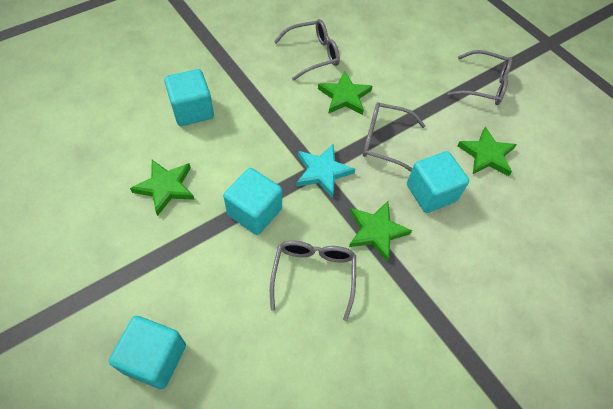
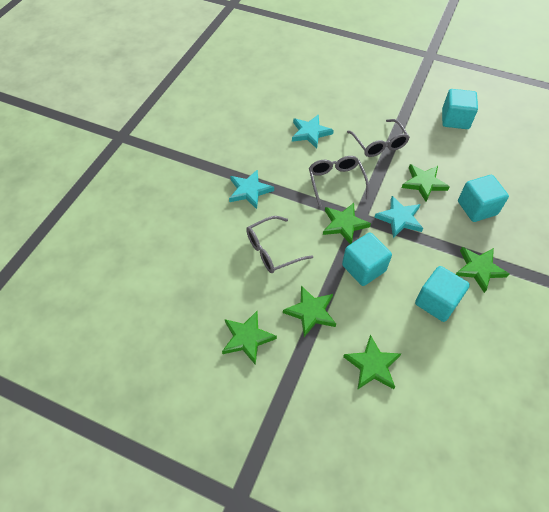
green star: [130,160,195,216] [318,71,372,115] [349,201,412,262] [457,127,517,176] = 4 -> [222,311,277,365] [283,286,336,337] [323,203,371,244] [343,335,401,390] [402,164,450,202] [456,247,509,293] = 6
grey glasses: [270,240,356,321] [274,19,340,81] [363,102,425,172] [447,50,512,105] = 4 -> [246,216,313,273] [309,156,369,207] [347,119,410,157] = 3
turquoise star: [297,144,355,198] = 1 -> [229,169,274,209] [292,114,334,149] [374,196,423,238] = 3

